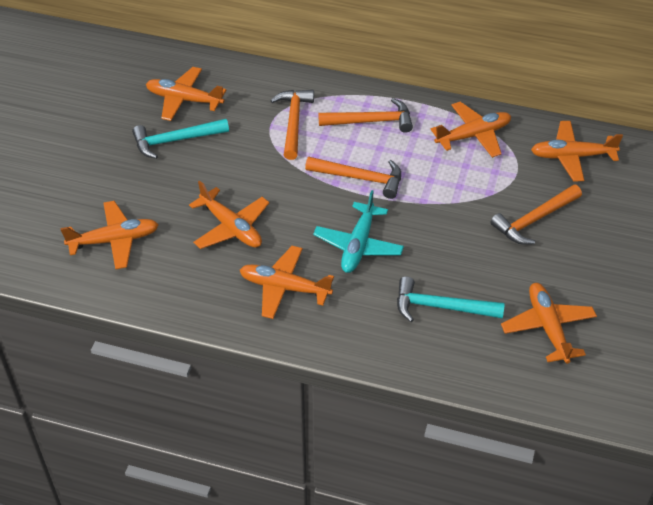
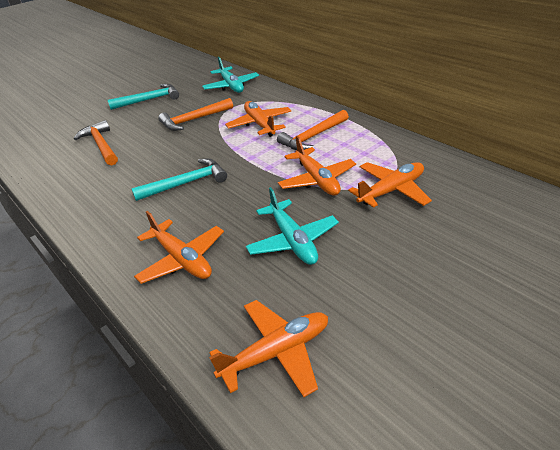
orange hammer: [270,90,314,160] [305,157,401,199] [318,98,413,133] [490,184,582,245] = 4 -> [74,120,118,166] [159,98,233,131] [277,110,349,150] = 3
orange plane: [60,201,159,270] [146,67,226,121] [189,181,269,249] [240,246,334,319] [430,102,511,158] [501,283,597,364] [531,121,623,181] = 7 -> [134,211,224,284] [209,300,328,397] [225,101,292,137] [278,136,356,196] [348,162,432,208] = 5
turquoise plane: [313,190,404,273] = 1 -> [202,57,259,93] [246,187,339,265] = 2

